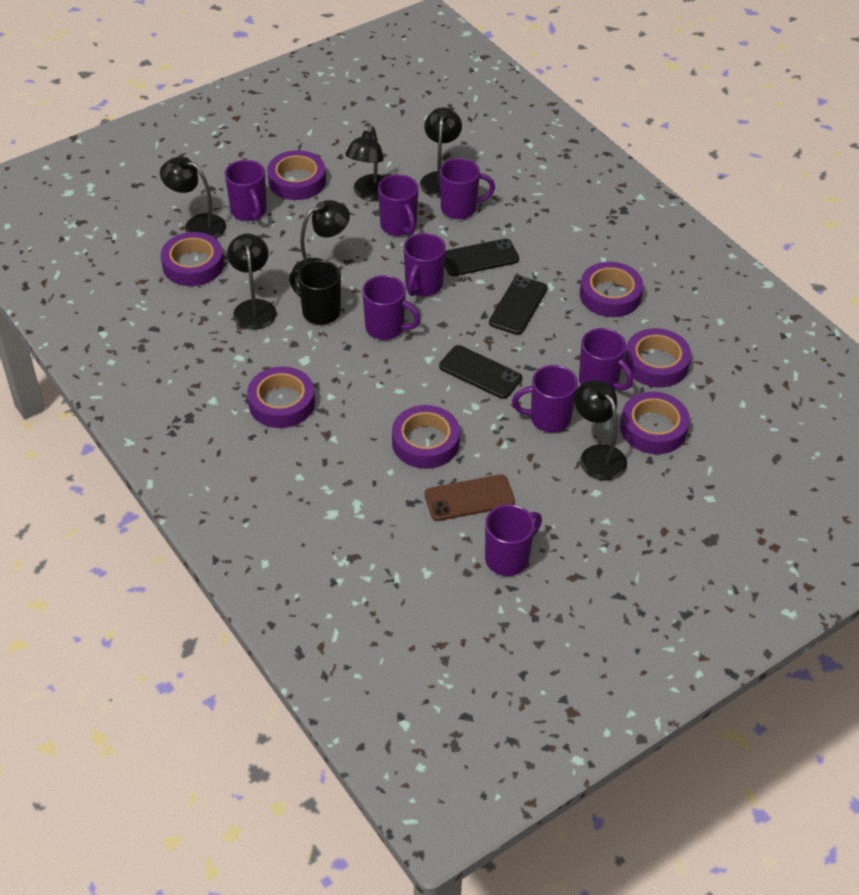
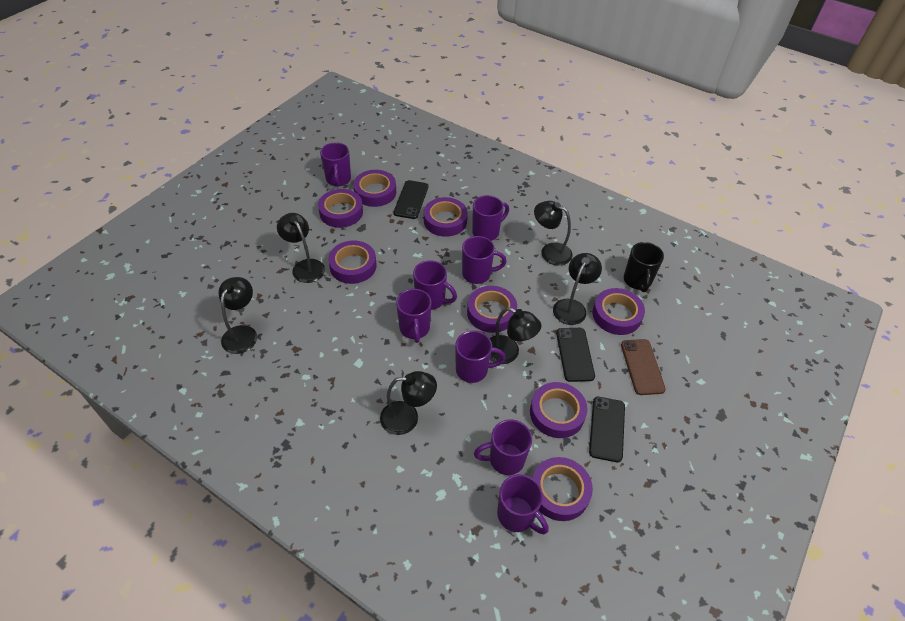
purple tape: [161,232,224,286] [247,366,315,428] [267,150,326,200] [392,405,460,469] [580,262,643,317] [620,392,690,454] [624,328,691,387] = 7 -> [318,189,363,228] [328,241,377,284] [353,170,396,207] [424,197,468,237] [467,286,517,333] [530,382,588,438] [532,457,593,521] [593,288,645,335] = 8

